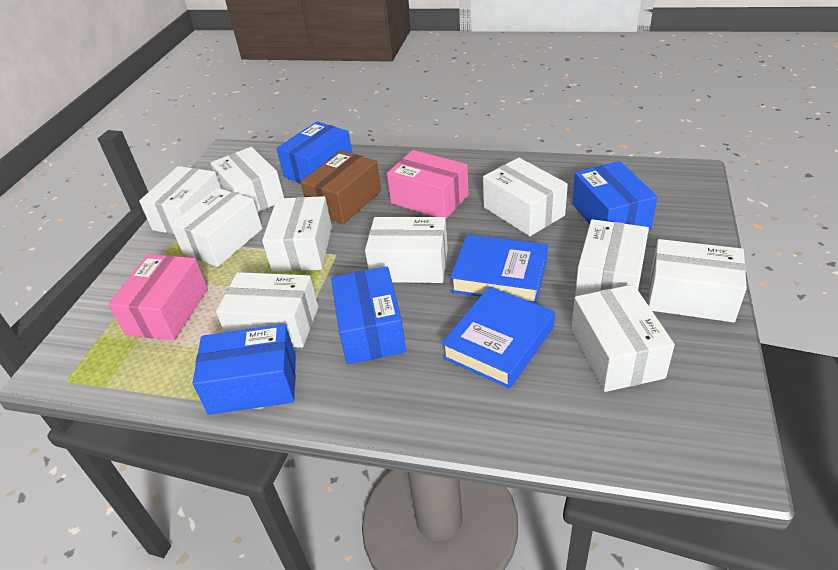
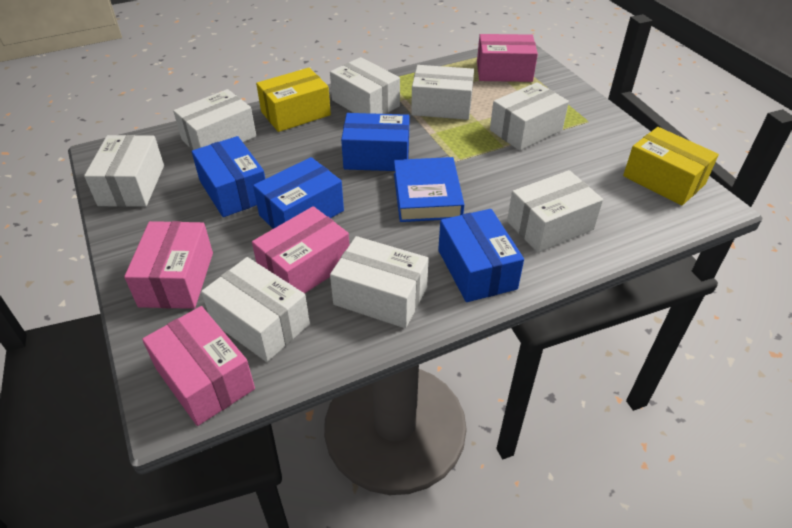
blue book: [441,287,555,389] [450,235,548,304] = 2 -> [394,157,464,222] = 1
brown box: [301,151,381,224] = 1 -> none = 0
pink box: [108,254,208,341] [387,150,469,219] = 2 -> [124,221,213,309] [142,306,255,426] [252,206,349,293] [477,34,538,82] = 4
white box: [139,166,221,234] [170,188,262,267] [211,147,284,212] [216,272,318,348] [262,196,332,272] [365,217,448,283] [483,158,568,236] [571,284,675,392] [575,219,649,296] [648,239,747,323] = 10 -> [84,135,164,207] [173,89,256,150] [201,257,310,362] [330,57,400,114] [330,236,429,328] [411,65,474,120] [490,82,569,151] [507,170,603,253] = 8
yellow box: none = 0 -> [256,68,331,132] [623,127,719,206] = 2

